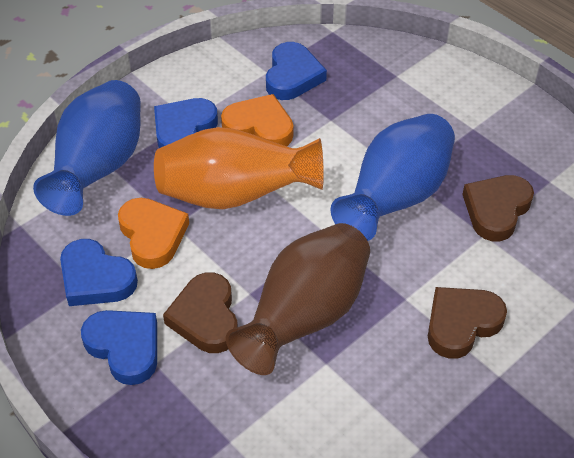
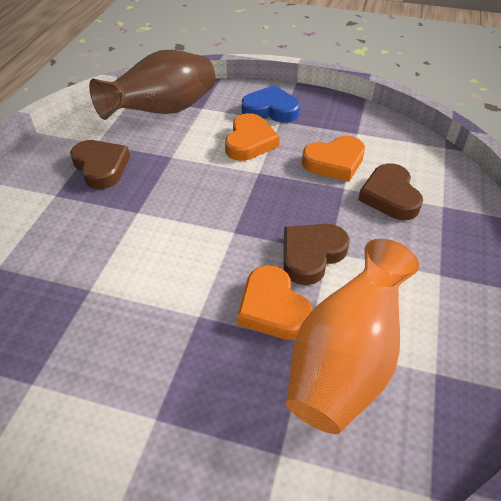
blue heart: [60,239,138,306] [81,310,157,385] [154,98,218,148] [266,42,327,100] = 4 -> [242,85,300,123] = 1
blue vase: [33,80,141,216] [331,114,455,241] = 2 -> none = 0
orange heart: [118,198,189,269] [221,94,293,146] = 2 -> [225,113,280,161] [238,265,313,340] [302,136,365,182] = 3

